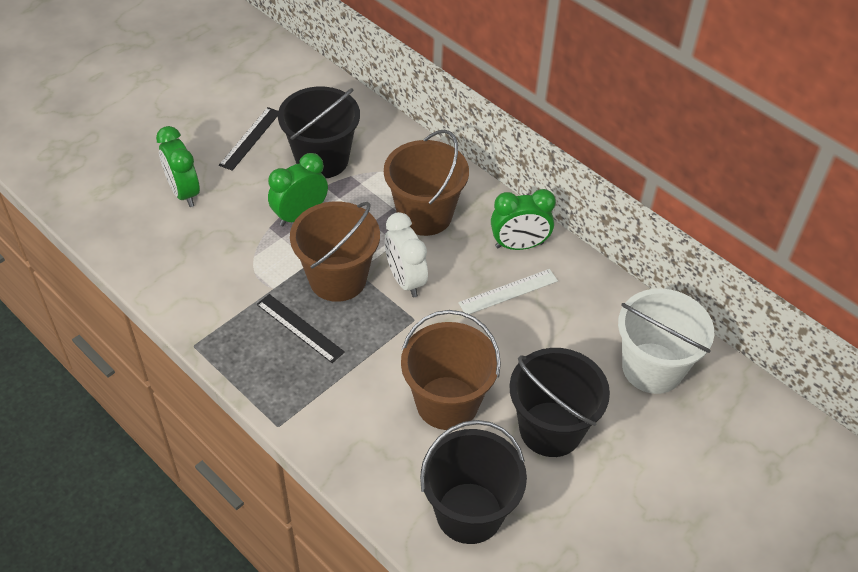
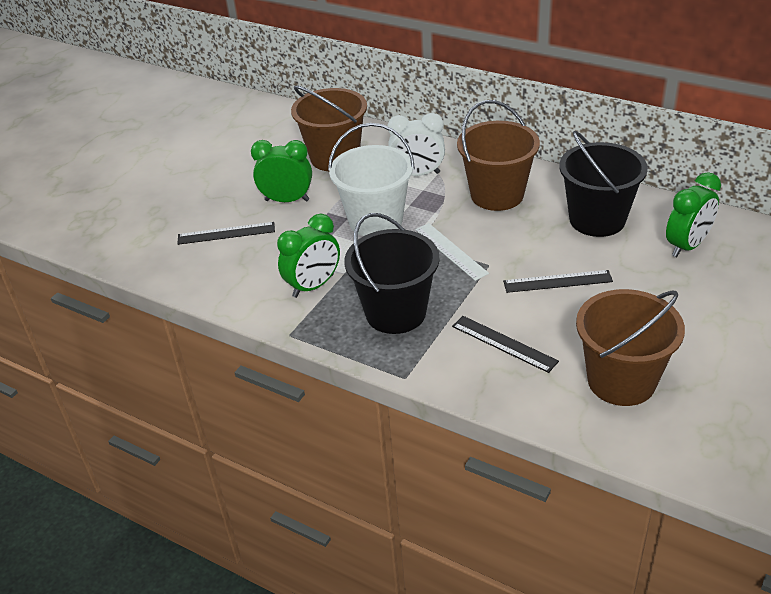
black bucket: [278,87,360,178] [420,420,527,544] [509,348,610,457] = 3 -> [344,213,440,334] [559,131,648,237] = 2
black ruler: [219,107,278,171] [256,294,345,363] = 2 -> [178,222,275,245] [452,316,559,373] [503,270,613,293] = 3

